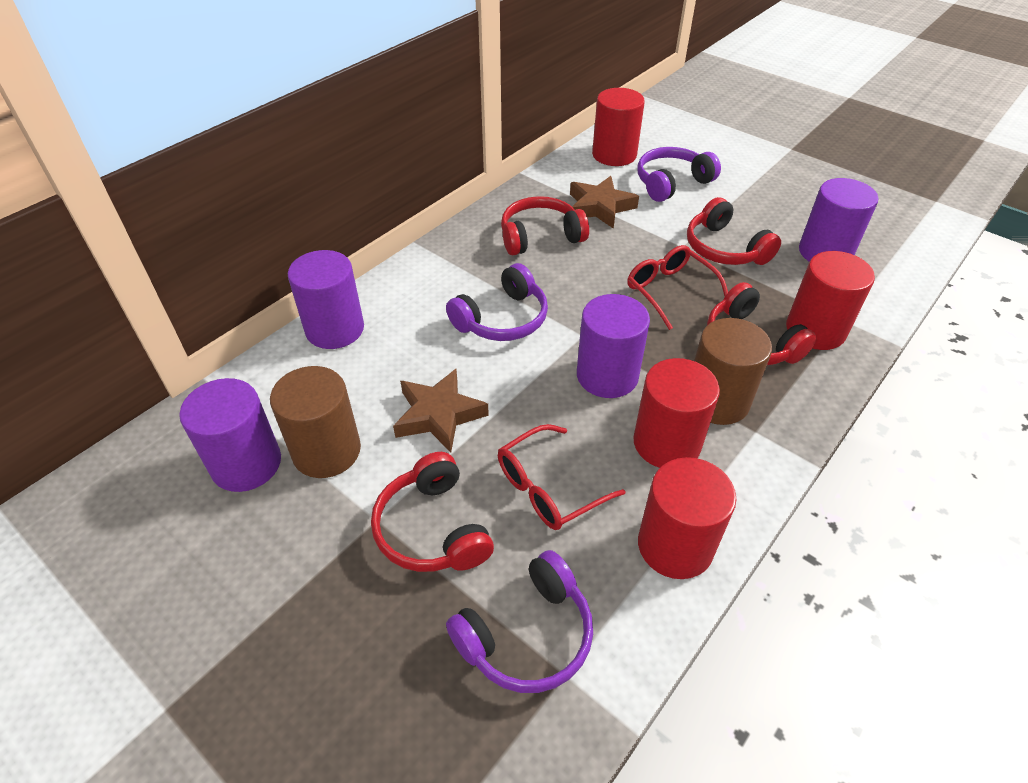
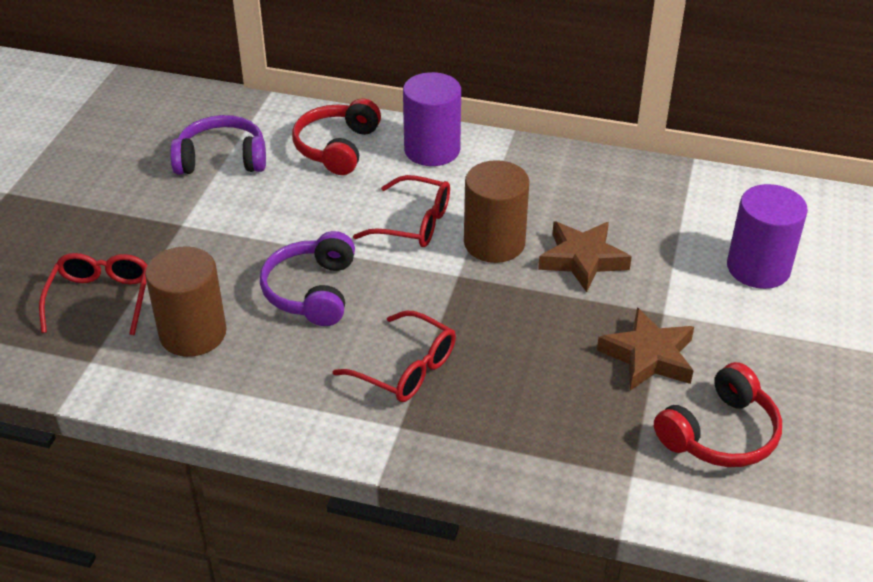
purple cylinder: [179,378,281,492] [288,250,364,349] [577,294,650,398] [799,178,878,262] = 4 -> [403,72,461,166] [727,184,808,289] = 2
purple headphones: [446,263,548,341] [446,550,593,693] [637,147,721,202] = 3 -> [170,115,266,175] [260,231,355,326] = 2
red cylinder: [592,88,645,166] [633,358,720,468] [638,457,736,579] [786,251,875,350] = 4 -> none = 0
red glasses: [498,424,625,530] [627,245,728,330] = 2 -> [39,253,148,335] [333,311,456,402] [353,175,450,247] = 3
red headphones: [371,452,494,572] [501,196,589,256] [687,197,781,265] [707,282,817,365] = 4 -> [292,99,381,175] [654,362,782,467] = 2

